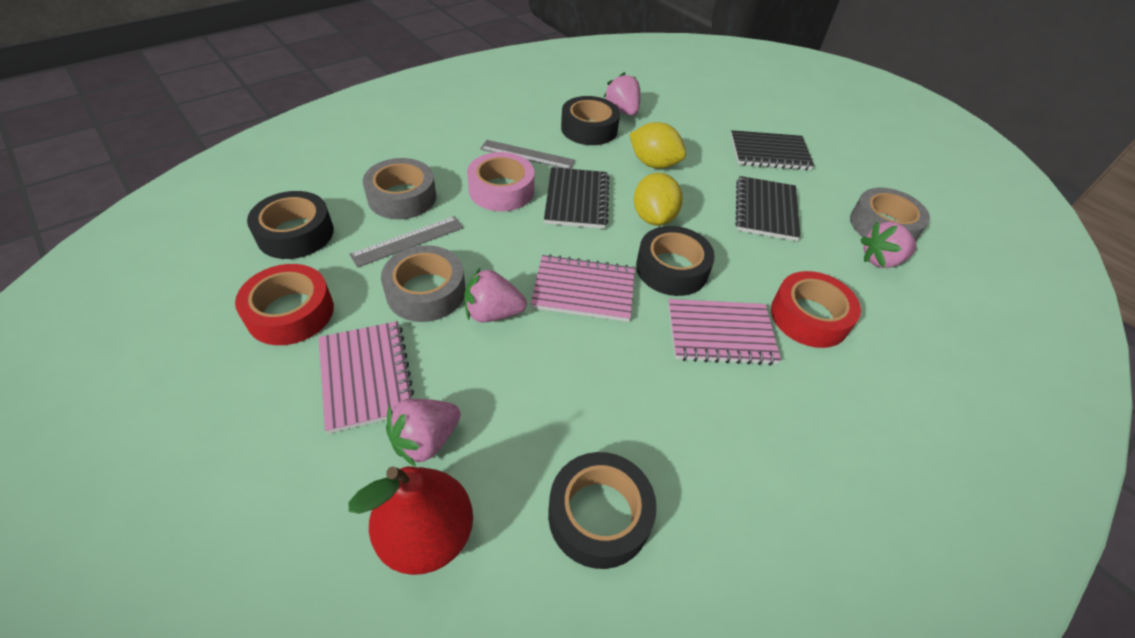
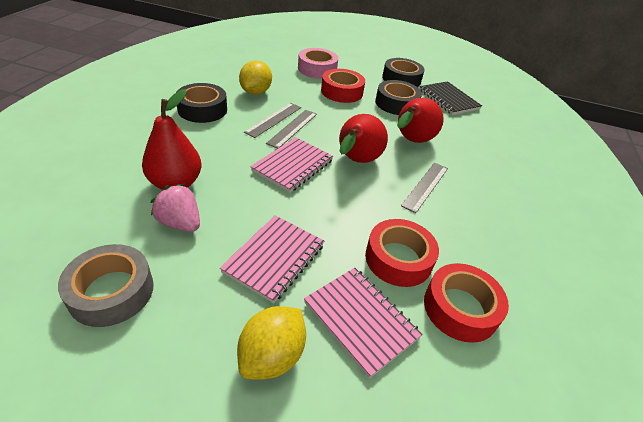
black notebook: [544,167,610,229] [731,130,814,170] [735,176,801,241] = 3 -> [420,81,482,115] = 1
black tape: [247,191,334,259] [548,452,657,569] [561,96,620,145] [636,226,715,296] = 4 -> [176,83,227,123] [375,80,422,115] [382,58,425,87] = 3
grey ruler: [349,216,464,268] [480,140,575,169] = 2 -> [244,103,301,138] [266,110,317,149] [401,163,448,213] = 3
grey tape: [363,158,436,219] [381,245,465,322] [850,188,930,242] = 3 -> [58,244,154,327] = 1
pink strawberry: [386,399,461,467] [464,268,527,322] [604,72,641,116] [861,221,916,268] = 4 -> [150,183,200,232] = 1
red pear: [349,466,473,575] = 1 -> [142,89,201,190] [339,114,388,163] [397,98,444,143] = 3
red tape: [235,264,334,345] [771,271,861,348] = 2 -> [321,69,365,103] [365,219,439,287] [424,263,509,343] = 3

